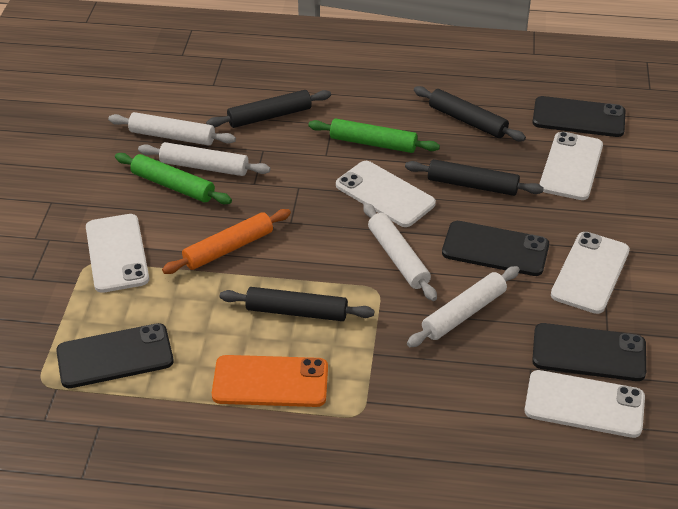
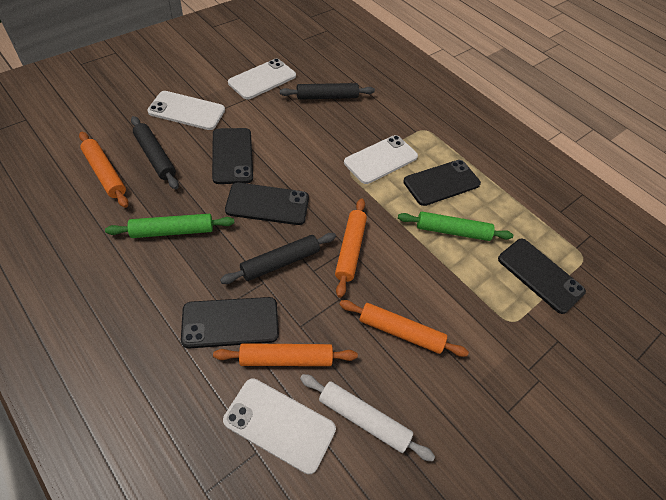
black phone: [56,323,174,388] [442,221,549,276] [532,96,626,137] [532,323,646,381] = 4 -> [181,297,279,349] [212,128,253,184] [225,182,309,225] [403,160,481,206] [498,239,586,314] = 5
black rolling pin: [206,90,331,128] [220,287,375,321] [405,159,544,196] [414,86,526,141] = 4 -> [131,116,179,189] [220,233,336,284] [280,83,375,100] = 3
orange phone: [212,355,328,407] = 1 -> none = 0
orange rolling pin: [162,209,291,274] = 1 -> [79,132,129,208] [213,343,358,366] [335,198,367,298] [339,300,469,357] = 4
white phone: [86,214,149,293] [336,161,436,227] [524,370,645,438] [539,132,603,200] [551,232,630,314] = 5 -> [148,91,225,130] [223,378,336,474] [228,59,296,99] [344,135,418,184] = 4
white rolling pin: [108,112,236,145] [138,142,270,176] [363,203,437,301] [407,266,520,347] = 4 -> [300,374,435,461] = 1

